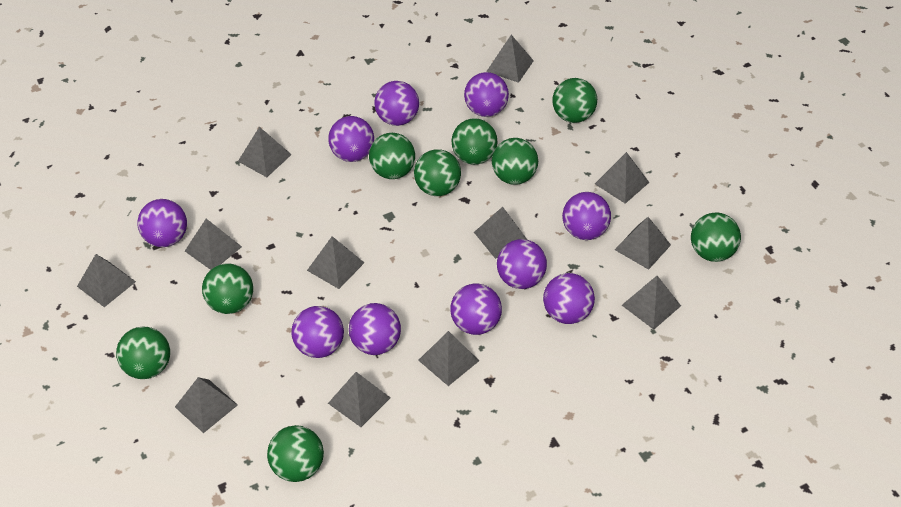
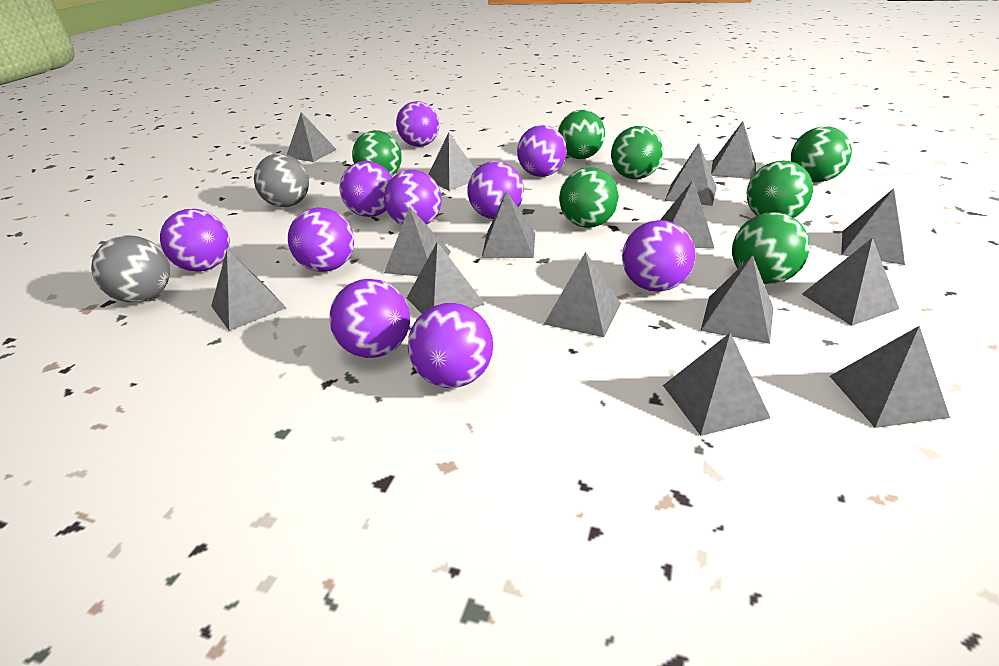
green ball: [116,327,170,379] [202,263,253,314] [267,425,324,482] [369,133,415,179] [414,149,461,196] [451,118,498,165] [492,138,538,185] [552,78,597,123] [691,213,741,262] = 9 -> [352,130,402,176] [558,110,605,159] [559,167,619,228] [611,126,663,179] [732,213,810,284] [747,160,813,218] [791,126,852,182] = 7
grey ball: none = 0 -> [91,236,170,302] [254,154,309,207] = 2
grey pyramid: [77,254,136,307] [175,377,238,433] [185,219,242,270] [238,127,292,177] [307,236,364,289] [328,372,391,427] [418,331,480,386] [474,207,527,259] [486,35,534,83] [595,152,649,204] [615,217,671,270] [622,276,681,330] = 12 -> [211,250,286,331] [287,112,337,162] [384,206,451,276] [407,242,484,313] [428,133,476,191] [482,191,535,258] [544,252,621,337] [660,180,714,248] [663,332,770,436] [665,143,717,206] [701,255,773,344] [711,121,756,179] [802,238,899,326] [830,326,950,428] [841,188,905,265] = 15

